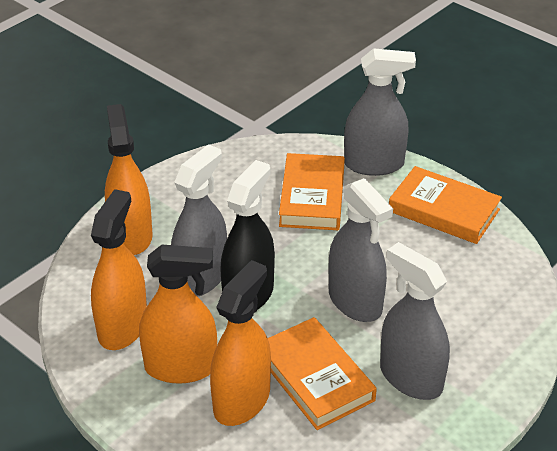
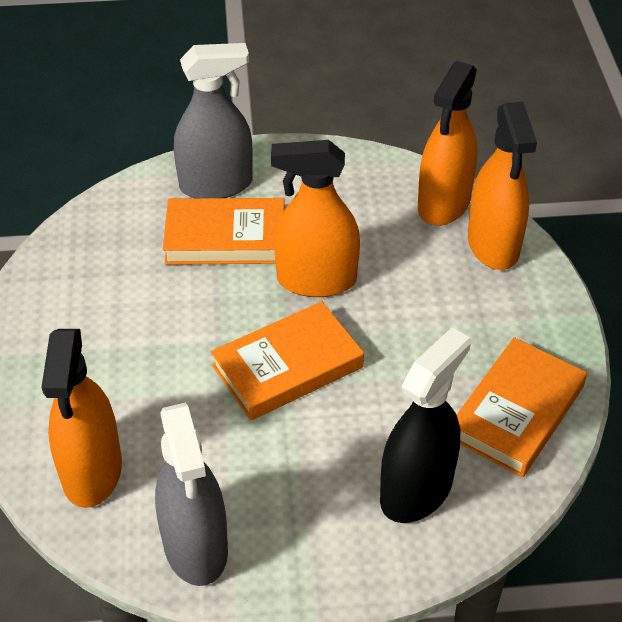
grey spray bottle: [171,144,227,297] [329,178,393,322] [344,48,416,176] [380,242,450,400] = 4 -> [155,403,228,586] [174,43,253,198] = 2

